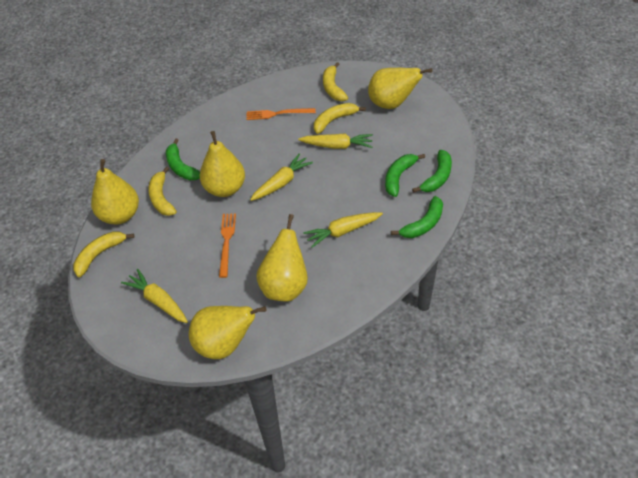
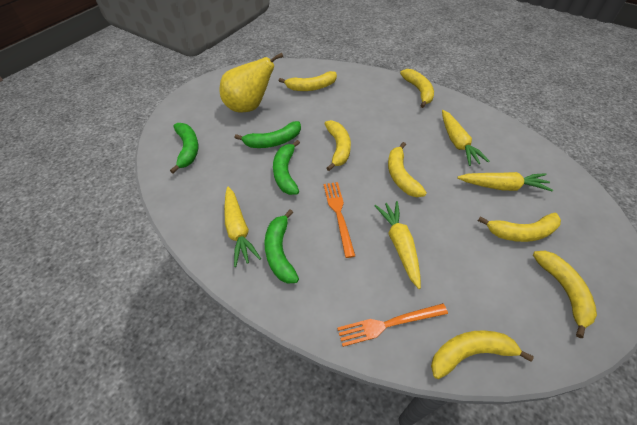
yellow banana: [73,231,134,277] [148,167,177,216] [314,103,366,134] [323,62,348,101] = 4 -> [279,71,337,91] [325,120,351,171] [388,142,427,197] [400,69,434,108] [431,330,534,379] [478,213,561,242] [533,251,597,338] = 7
yellow pear: [91,159,139,224] [189,306,266,359] [200,131,245,197] [256,214,308,301] [368,68,432,109] = 5 -> [220,53,283,112] = 1

